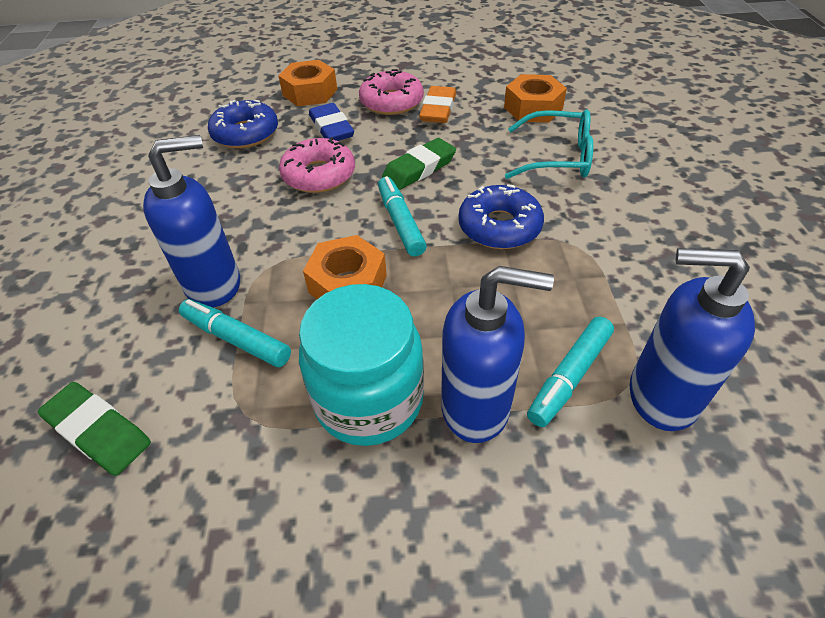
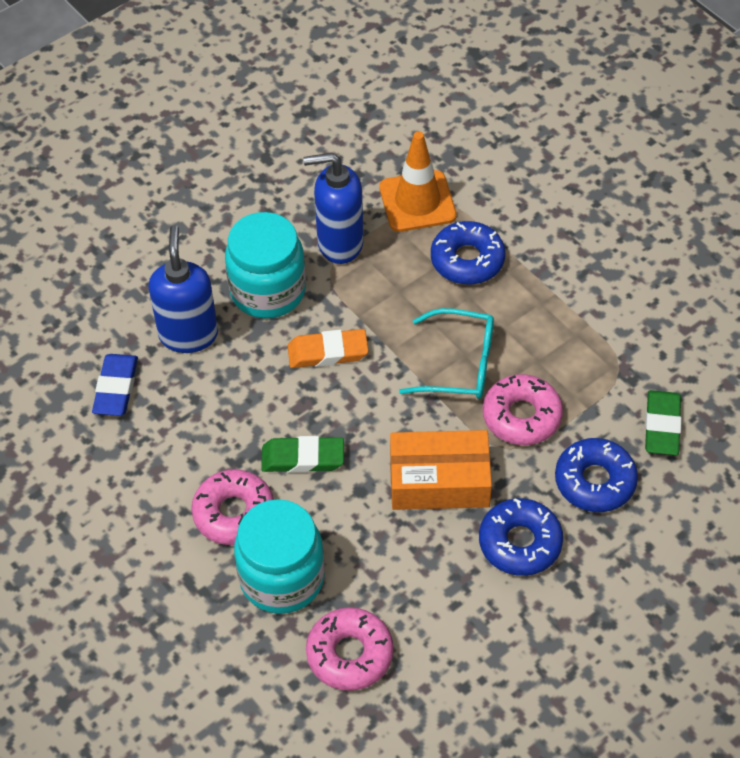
blue donut: [208,100,278,148] [458,185,544,249] = 2 -> [431,221,506,285] [479,498,563,576] [555,438,638,512] = 3
blue soap dispenser: [143,135,240,307] [441,266,554,443] [630,248,755,431] = 3 -> [148,225,218,353] [303,153,364,264] = 2
orange box: none = 0 -> [390,430,492,510] = 1
orange nut: [278,60,337,106] [303,235,387,299] [504,74,567,123] = 3 -> none = 0
orange traffic cone: none = 0 -> [379,131,457,232] = 1
pink donut: [279,137,355,193] [359,69,424,115] = 2 -> [191,469,274,545] [306,607,393,691] [483,374,563,445] = 3
turquoise jar: [299,284,424,446] = 1 -> [225,212,306,318] [234,499,325,614] = 2
turquoise marker: [179,299,291,367] [378,176,427,256] [527,317,614,427] = 3 -> none = 0

